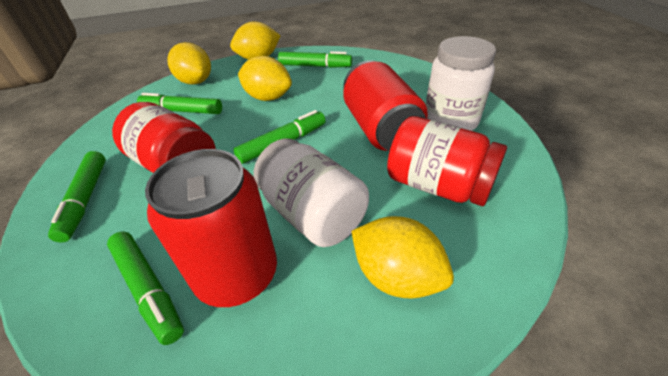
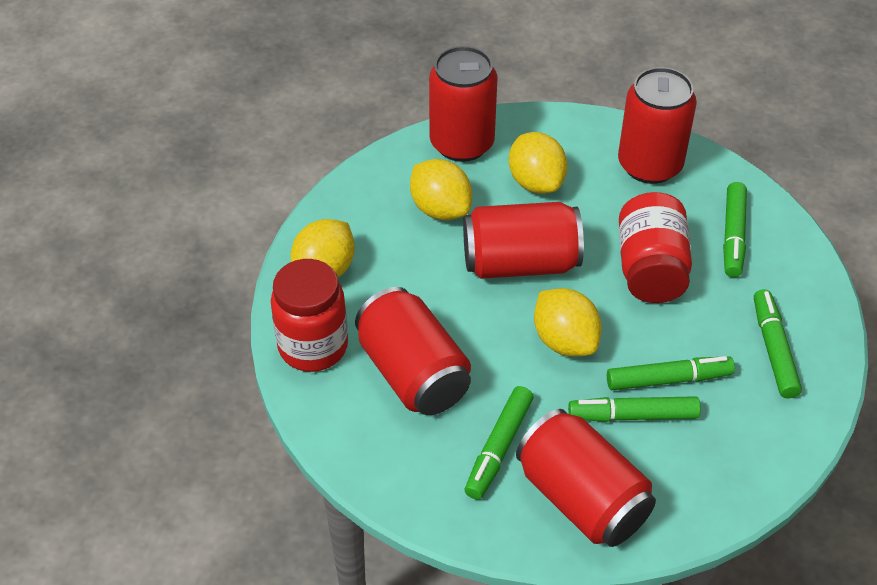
red can: [145,149,277,307] [343,60,428,151] = 2 -> [355,287,471,415] [429,46,498,162] [463,202,584,279] [516,409,656,547] [618,67,697,184] = 5
white jar: [254,139,369,247] [426,36,496,131] = 2 -> none = 0

